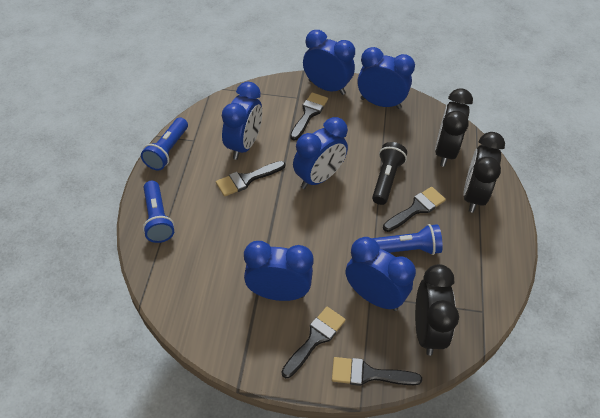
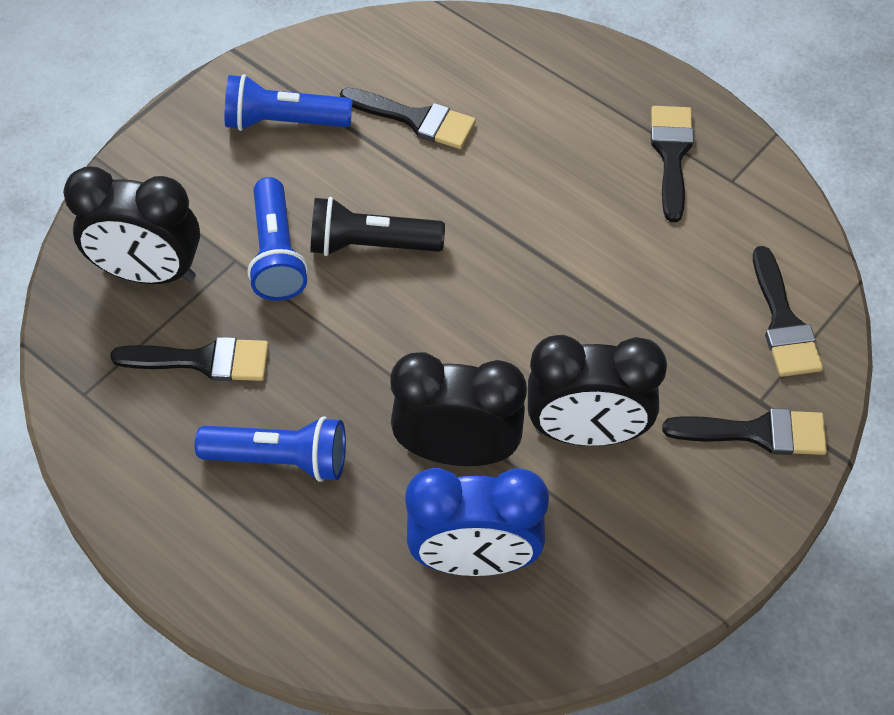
blue clock: [222,82,262,160] [244,241,313,301] [293,117,348,189] [303,30,355,95] [346,237,416,311] [358,47,415,109] = 6 -> [405,468,549,576] = 1

